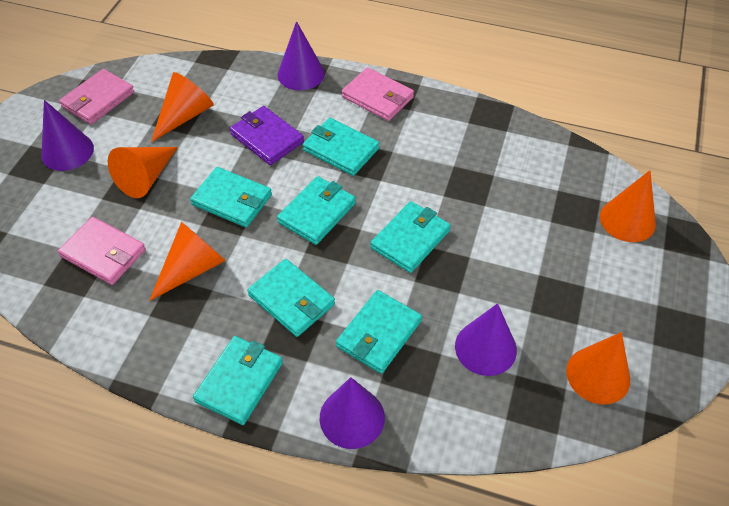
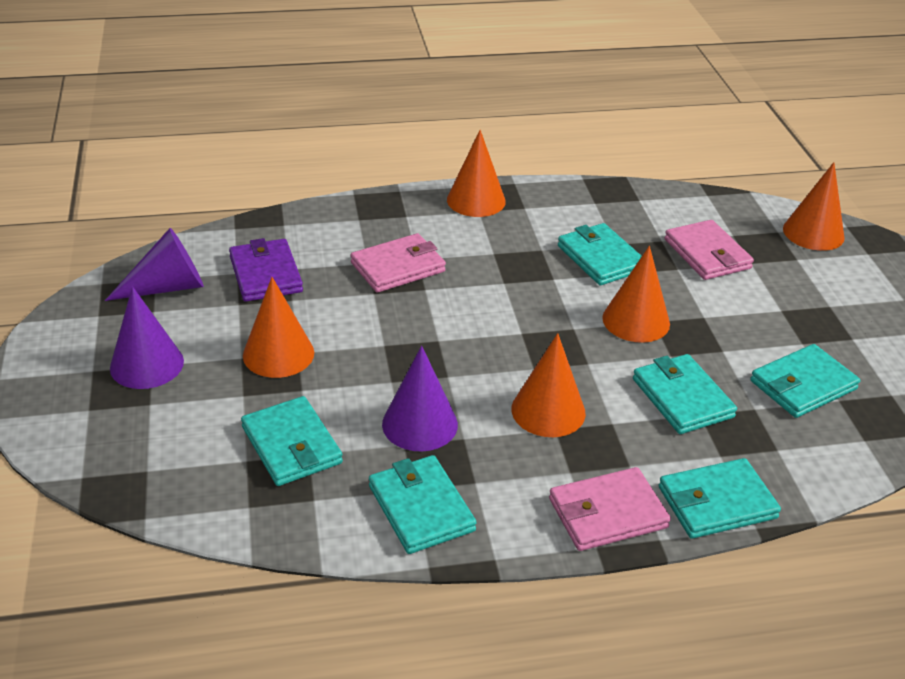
purple cone: [41,100,94,171] [278,21,325,90] [320,377,385,449] [455,303,517,376] = 4 -> [105,228,204,301] [110,286,184,389] [382,346,458,451] = 3
turquoise wallet: [190,167,272,228] [193,336,283,425] [247,259,335,337] [277,176,356,245] [303,118,379,176] [336,290,422,374] [370,201,451,273] = 7 -> [241,396,343,486] [369,455,477,554] [558,223,642,285] [633,354,737,434] [659,458,781,539] [750,344,860,418] = 6

